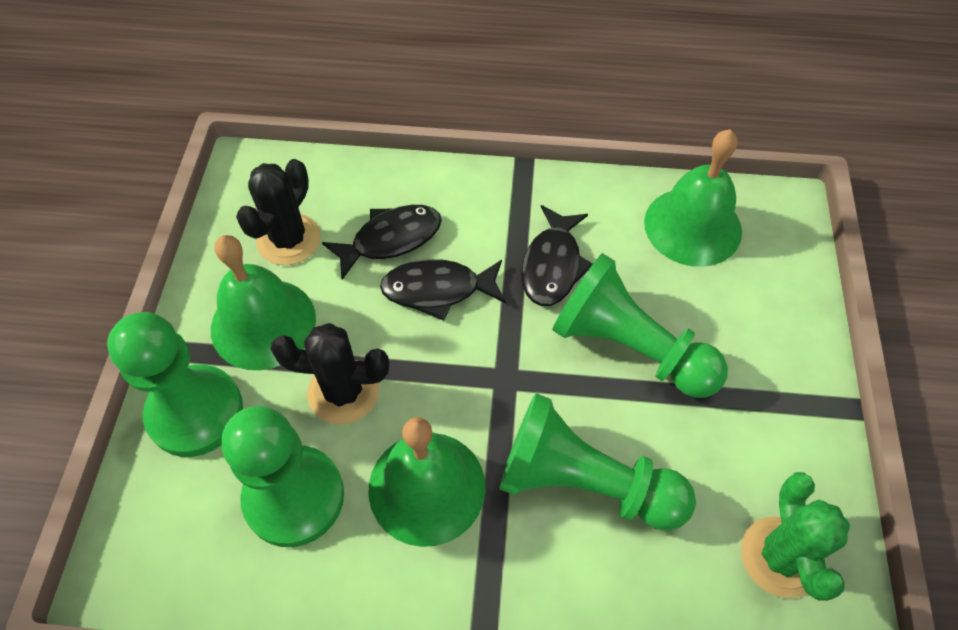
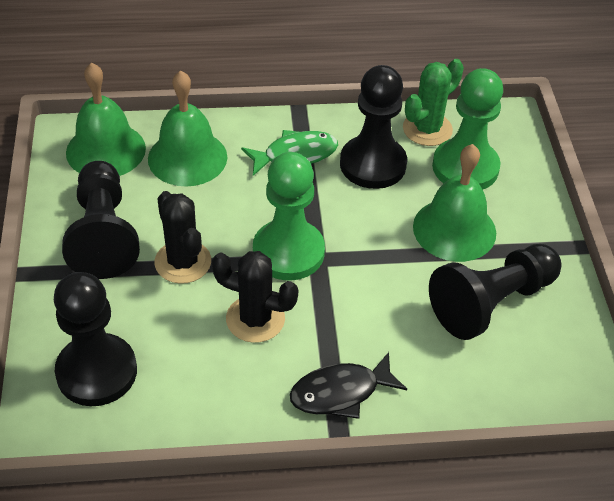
black fish: [322,205,442,280] [380,259,506,321] [521,205,593,306] = 3 -> [290,352,407,419] = 1
black pawn: none = 0 -> [54,272,137,406] [62,161,140,279] [340,65,407,189] [429,244,561,340] = 4
green fish: none = 0 -> [241,130,338,176] = 1
green pawn: [107,312,243,457] [222,406,344,547] [499,393,696,531] [552,253,728,398] = 4 -> [253,152,325,280] [432,68,503,190] = 2

